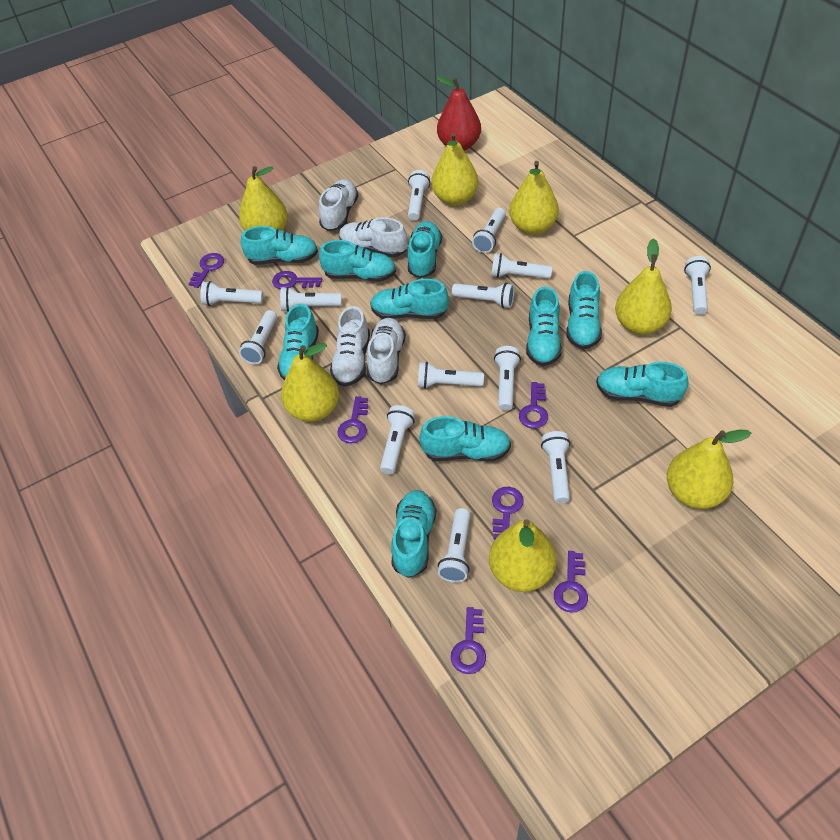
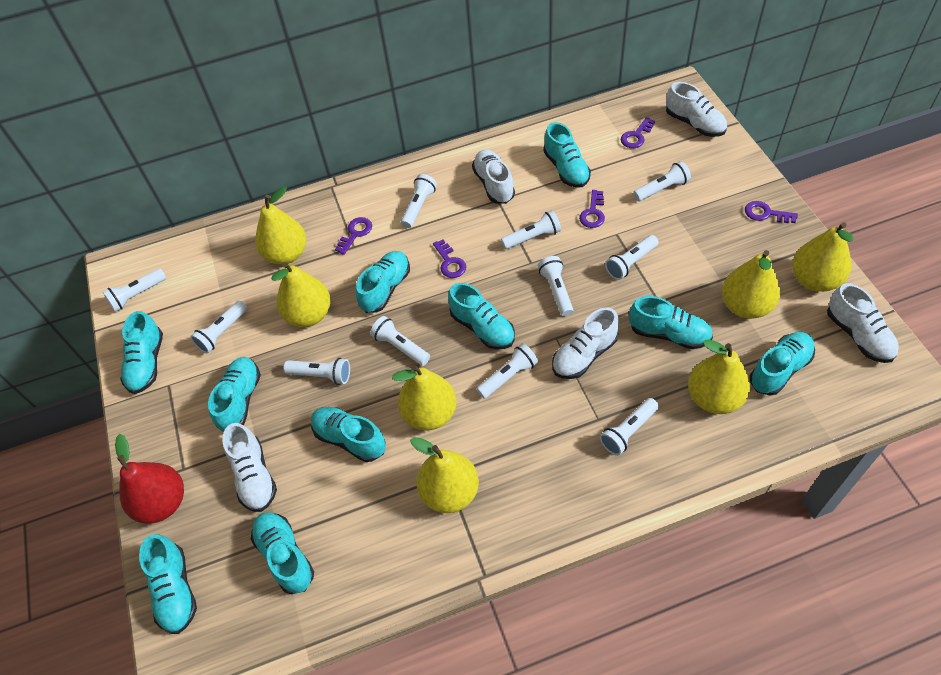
purple key: [189,253,224,288] [272,271,322,289] [337,396,368,444] [451,607,486,674] [492,487,524,540] [519,382,548,429] [554,551,588,613] = 7 -> [335,217,372,255] [433,240,466,278] [579,190,605,228] [621,117,655,148] [745,201,798,223] = 5
white flashlight: [200,281,263,306] [239,310,277,364] [280,287,342,312] [380,405,415,474] [408,170,430,221] [418,362,484,389] [438,508,470,583] [452,283,514,308] [472,208,506,253] [491,253,552,279] [494,346,521,411] [541,431,570,504] [684,256,711,315] = 13 -> [103,268,166,312] [190,300,247,353] [283,358,350,385] [370,316,430,366] [401,174,437,228] [476,343,538,399] [501,210,561,249] [538,256,573,317] [600,398,659,456] [605,235,659,280] [633,161,691,201] = 11
white shoe: [319,179,359,231] [330,306,370,387] [339,217,408,257] [367,318,406,384] = 4 -> [222,423,277,512] [472,149,515,204] [552,307,619,379] [666,82,727,137] [827,283,899,363] = 5

